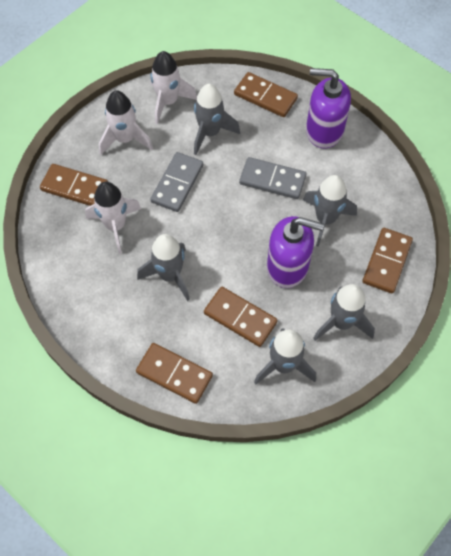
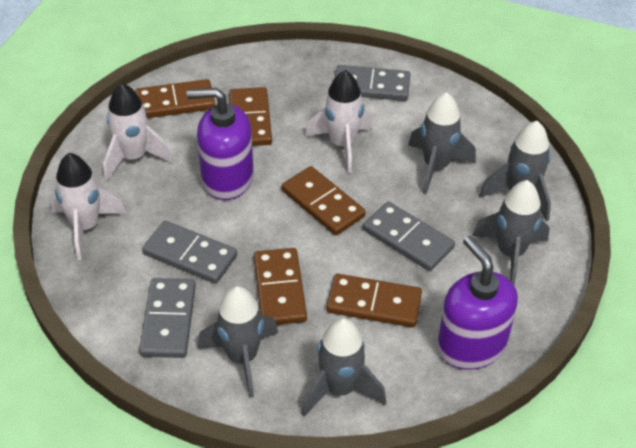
grey domino: [150,152,203,212] [239,157,306,199] = 2 -> [139,278,196,358] [142,221,237,284] [335,65,411,101] [363,201,455,271] = 4

